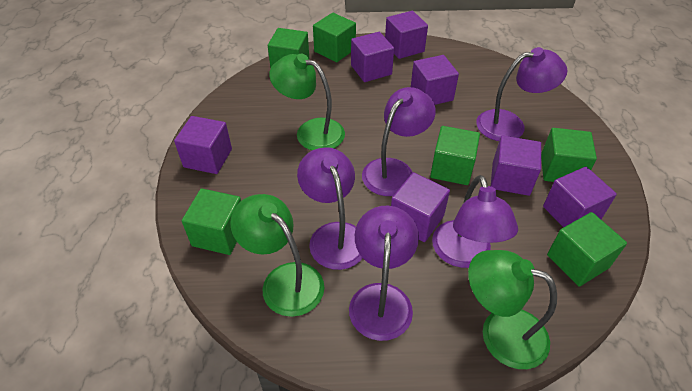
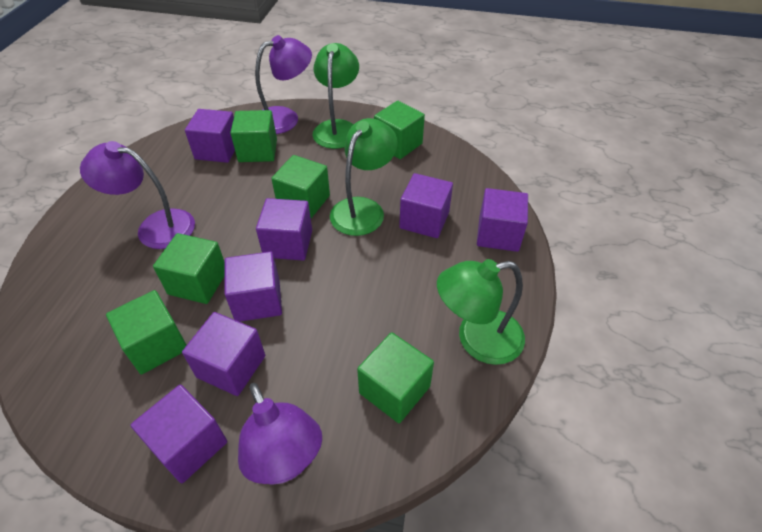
purple lamp: [297,147,362,270] [349,206,419,341] [362,87,436,196] [432,175,518,268] [476,47,567,141] = 5 -> [80,141,195,249] [238,383,322,485] [255,35,312,134] = 3

